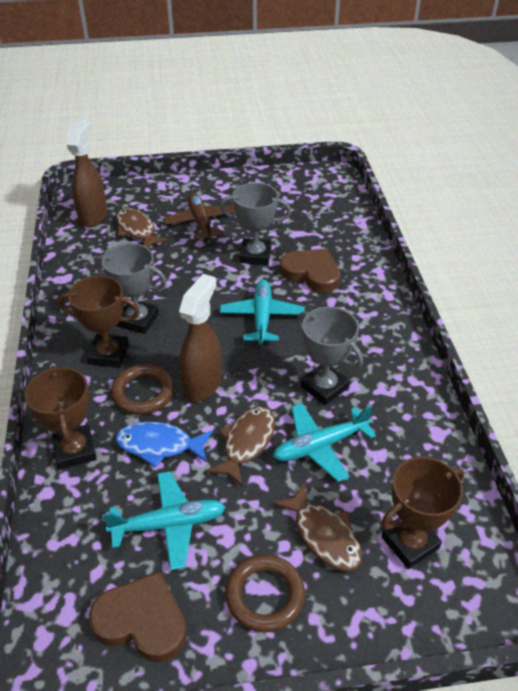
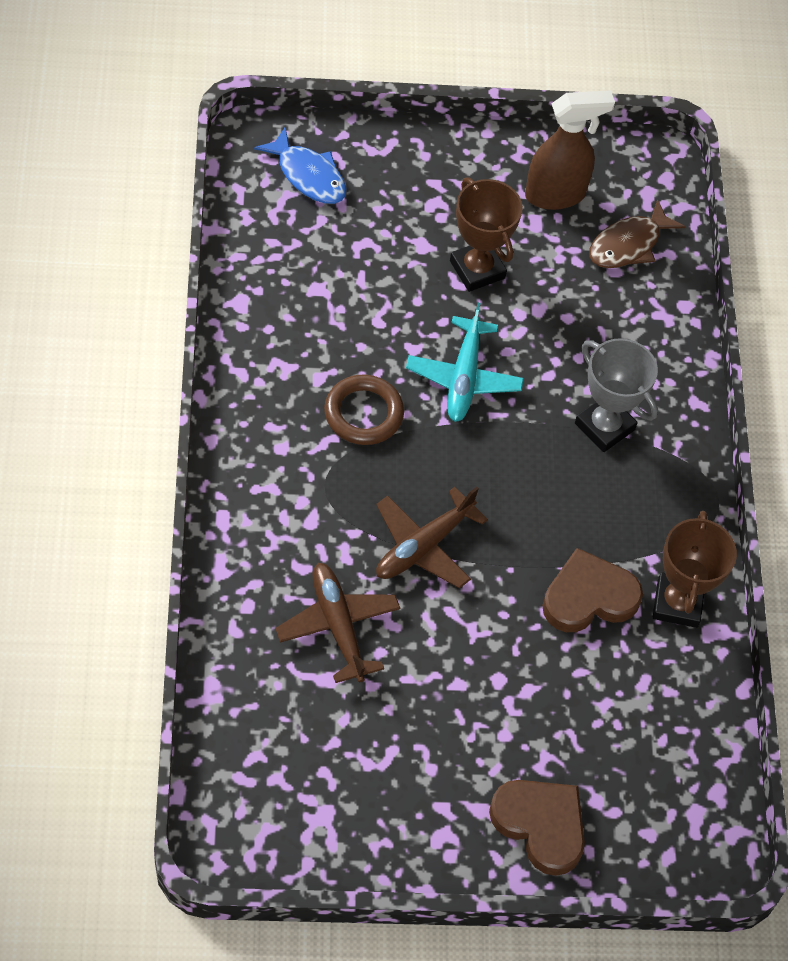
brown fish: [116,208,168,248] [207,406,275,486] [273,482,362,571] = 3 -> [589,199,686,268] = 1
brown plane: [163,192,235,240] = 1 -> [275,563,400,683] [376,487,488,589] = 2
brown ring: [111,364,174,415] [225,554,305,632] = 2 -> [324,375,404,445] = 1
brown spray bottle: [66,120,107,228] [179,274,222,402] = 2 -> [525,90,615,210] = 1
brown trophy: [25,366,97,470] [58,276,140,368] [381,457,464,569] = 3 -> [450,177,523,292] [653,511,737,628] = 2
grey trophy: [94,243,167,334] [220,183,291,265] [297,307,363,405] = 3 -> [575,338,658,452] = 1
turquoise plane: [102,471,225,570] [220,280,305,345] [273,403,376,482] = 3 -> [406,303,524,422] = 1

